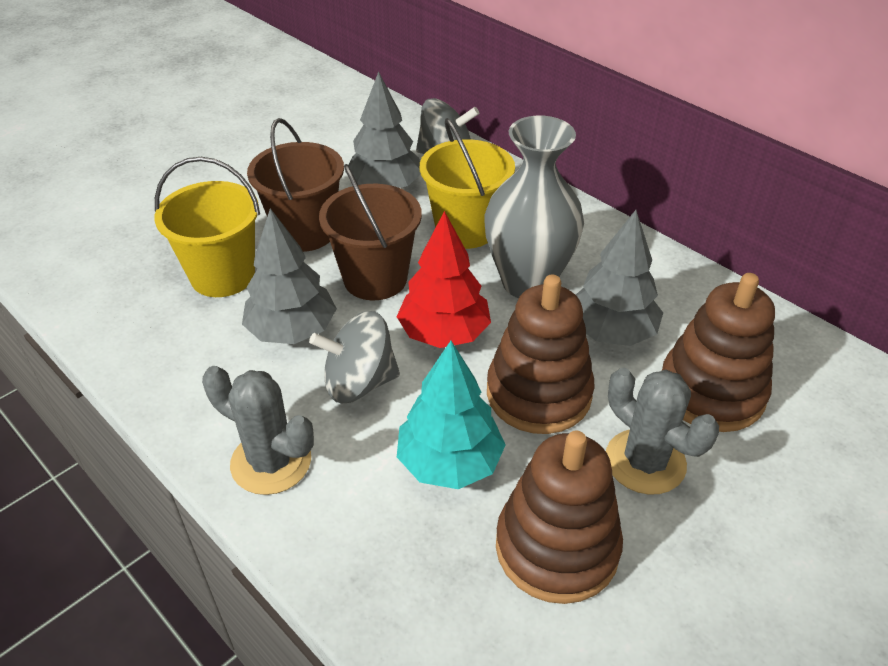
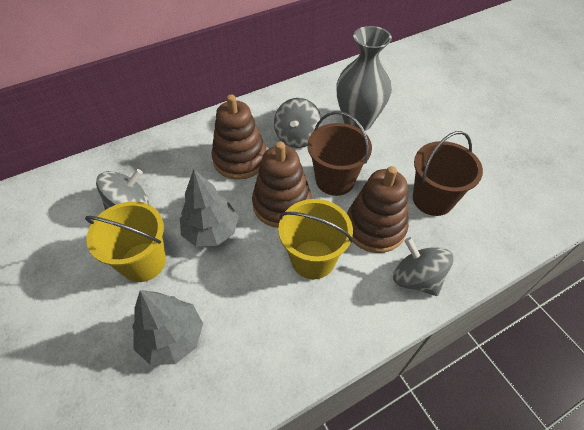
grey cactus: [202,366,314,495] [606,368,719,495] = 2 -> none = 0
grey spinning top: [309,311,400,404] [416,98,479,154] = 2 -> [96,169,149,210] [274,98,322,148] [393,237,454,296] = 3
grey tree: [242,208,337,344] [345,71,421,188] [576,210,663,346] = 3 -> [132,290,203,365] [180,169,239,247] = 2
red tree: [397,211,491,348] = 1 -> none = 0
turquoise tree: [397,341,506,489] = 1 -> none = 0

